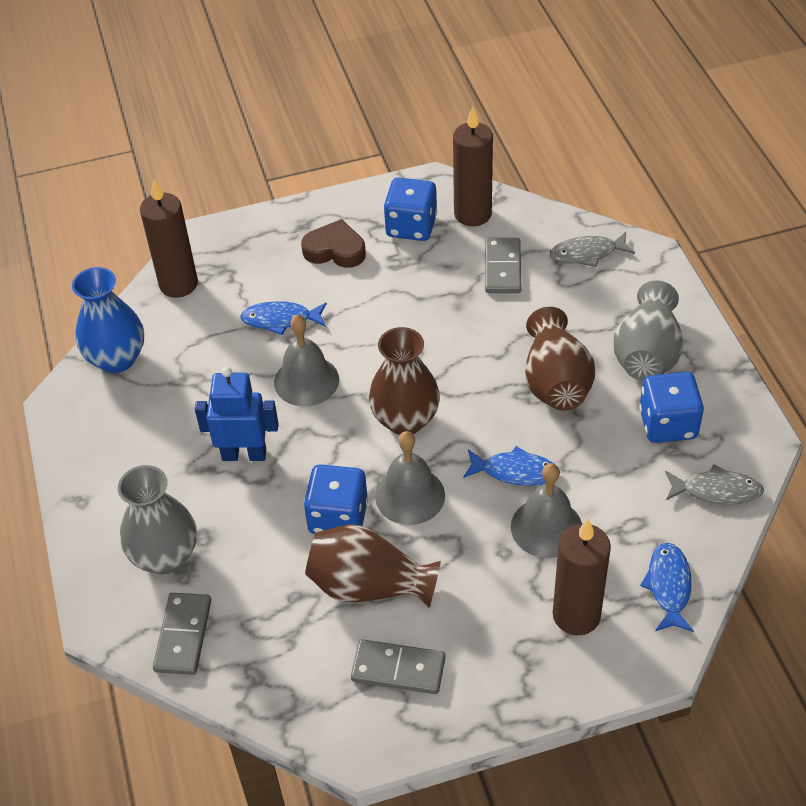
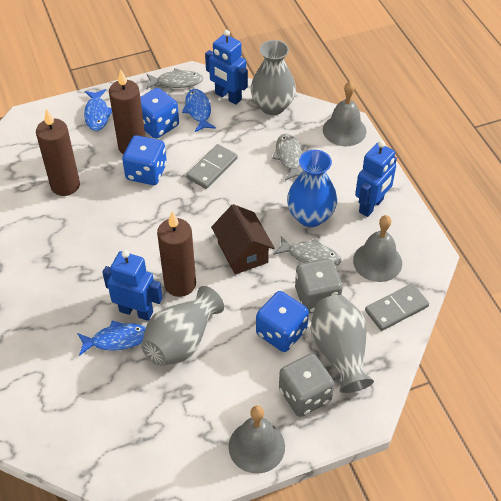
blue robot: [195,367,279,461] = 1 -> [102,250,163,321] [205,30,248,105] [355,141,397,217] = 3
brown heart: [301,219,366,268] = 1 -> none = 0
brown house: none = 0 -> [211,204,275,274] = 1
brown vase: [305,524,441,608] [369,327,440,435] [525,307,595,411] = 3 -> none = 0
grey dice: none = 0 -> [279,354,334,417] [295,259,343,313] = 2
grey domino: [153,593,211,675] [351,639,446,694] [485,238,521,293] = 3 -> [186,144,238,189] [365,283,429,331] = 2
grey fish: [550,232,635,267] [665,464,764,505] = 2 -> [146,68,204,89] [272,133,302,181] [273,236,341,266] = 3
grey vase: [118,465,197,574] [613,281,683,381] = 2 -> [141,286,224,366] [251,40,296,115] [310,295,374,393] = 3

